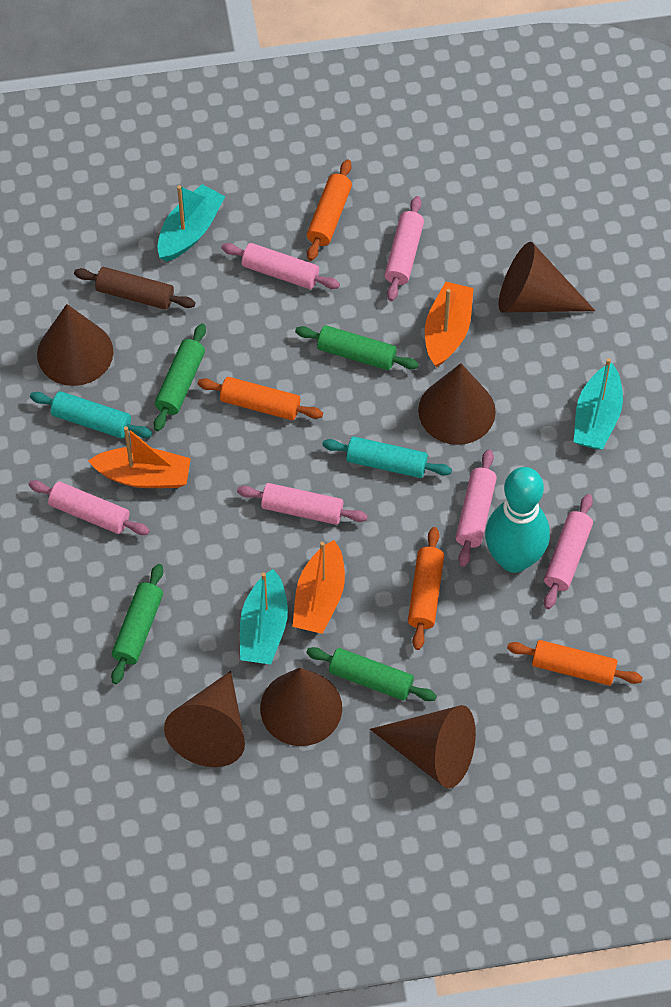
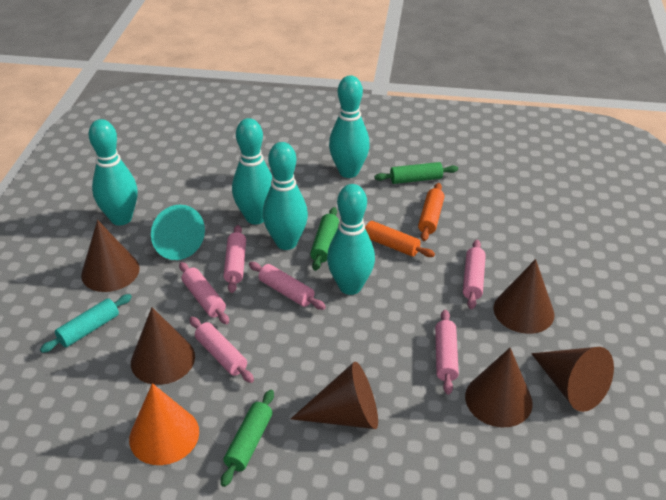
brown rolling pin: [74,267,196,310] = 1 -> none = 0
green rolling pin: [111,564,163,684] [154,323,206,431] [295,325,419,370] [306,647,437,701] = 4 -> [221,390,274,487] [310,207,339,271] [374,162,458,184] = 3
orange boat: [88,426,191,488] [292,540,345,634] [425,282,474,368] = 3 -> none = 0
orange cone: none = 0 -> [129,383,199,465] = 1
orange rolling pin: [198,377,323,420] [307,159,352,261] [408,527,444,650] [507,640,643,686] = 4 -> [365,221,435,257] [418,183,444,241] = 2
turquoise boat: [157,184,225,262] [240,569,288,665] [574,358,623,450] = 3 -> none = 0
turquoise bowling pin: [485,467,550,573] = 1 -> [89,119,138,226] [232,118,272,224] [263,142,308,250] [327,184,375,295] [329,75,370,178] = 5
turquoise cone: none = 0 -> [151,205,205,260] = 1
turquoise rolling pin: [30,391,152,438] [322,436,452,478] = 2 -> [40,294,132,353] = 1

